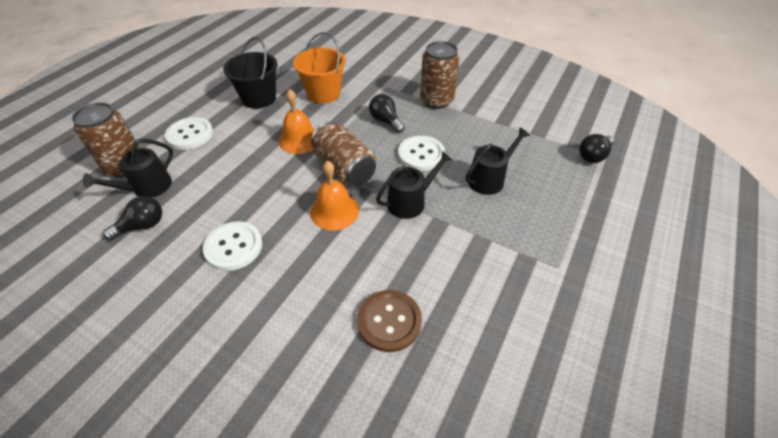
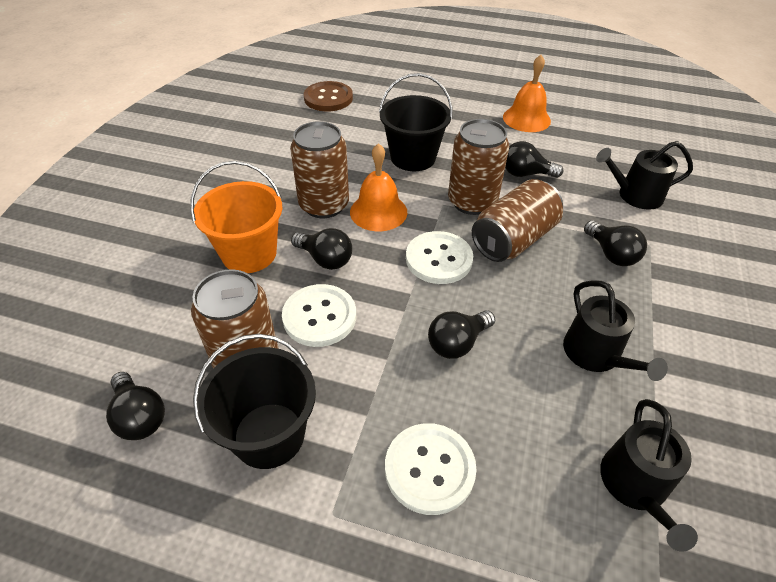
black bucket: [223,37,278,109] = 1 -> [193,334,316,469] [379,73,453,171] = 2
black light bulb: [103,196,162,240] [369,94,405,133] [579,134,614,163] = 3 -> [106,372,165,440] [291,228,352,270] [428,310,495,359] [505,141,563,178] [584,221,647,266] = 5
brown can: [72,102,140,177] [311,122,376,186] [420,41,460,109] = 3 -> [191,269,279,368] [290,121,349,218] [448,119,509,215] [472,179,563,262] = 4

